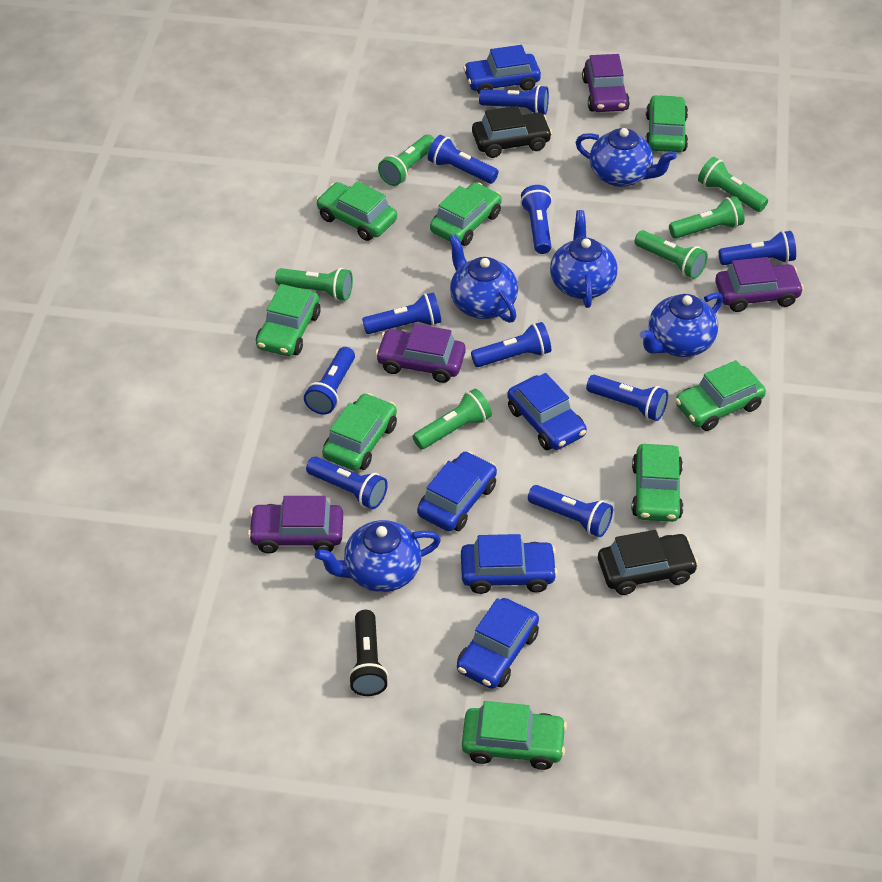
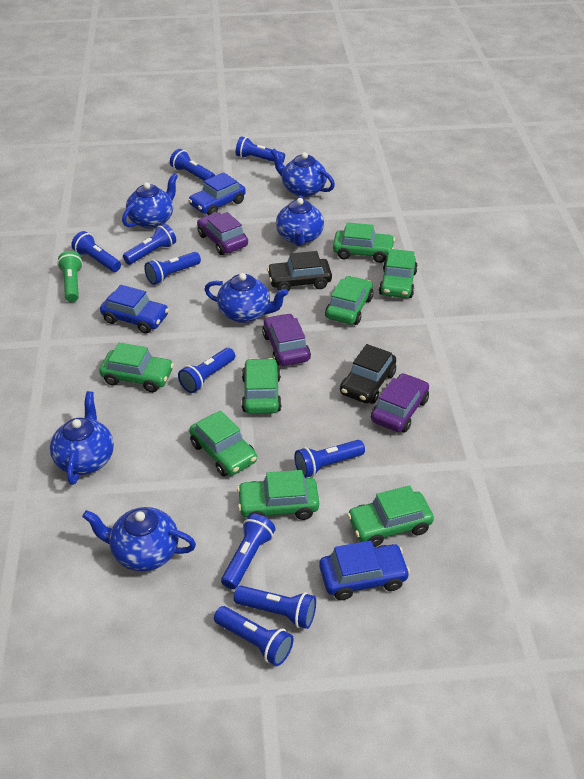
black flashlight: [348,610,388,696] = 1 -> none = 0
blue car: [417,451,497,531] [457,598,539,689] [461,534,558,594] [463,45,541,94] [507,373,587,450] = 5 -> [100,285,169,334] [188,172,246,215] [319,540,410,600] = 3
blue teapot: [315,520,441,592] [449,234,518,323] [550,210,617,308] [576,128,677,187] [640,292,723,357] = 5 -> [50,391,114,485] [82,507,196,572] [122,173,178,229] [204,273,288,323] [271,149,335,197] [276,195,324,246] = 6
green flashlight: [275,268,353,301] [378,135,435,186] [413,389,492,449] [634,230,708,279] [669,196,745,239] [698,157,768,212] = 6 -> [57,251,83,302] = 1
purple car: [248,496,343,553] [375,324,466,383] [582,54,630,112] [715,257,804,312] = 4 -> [197,212,248,255] [262,313,311,366] [371,373,429,433] = 3

